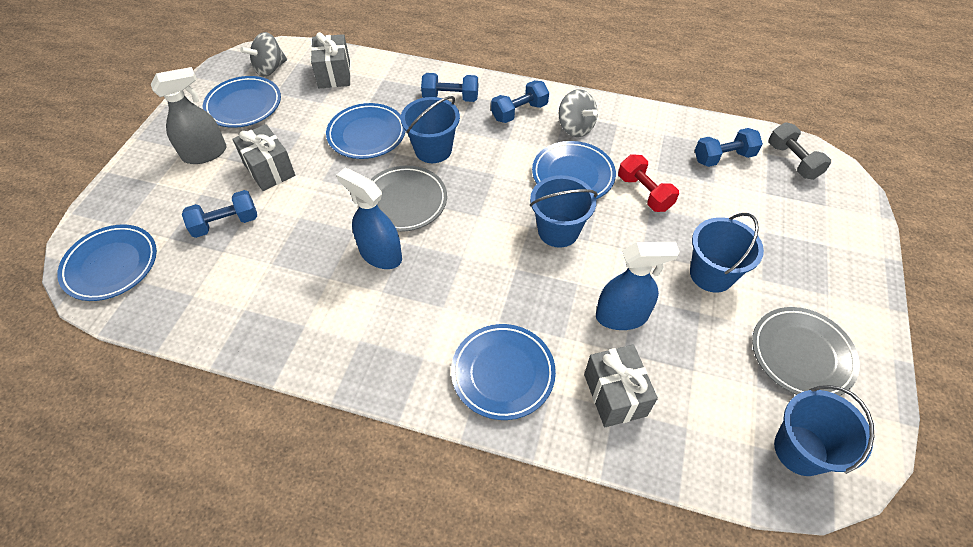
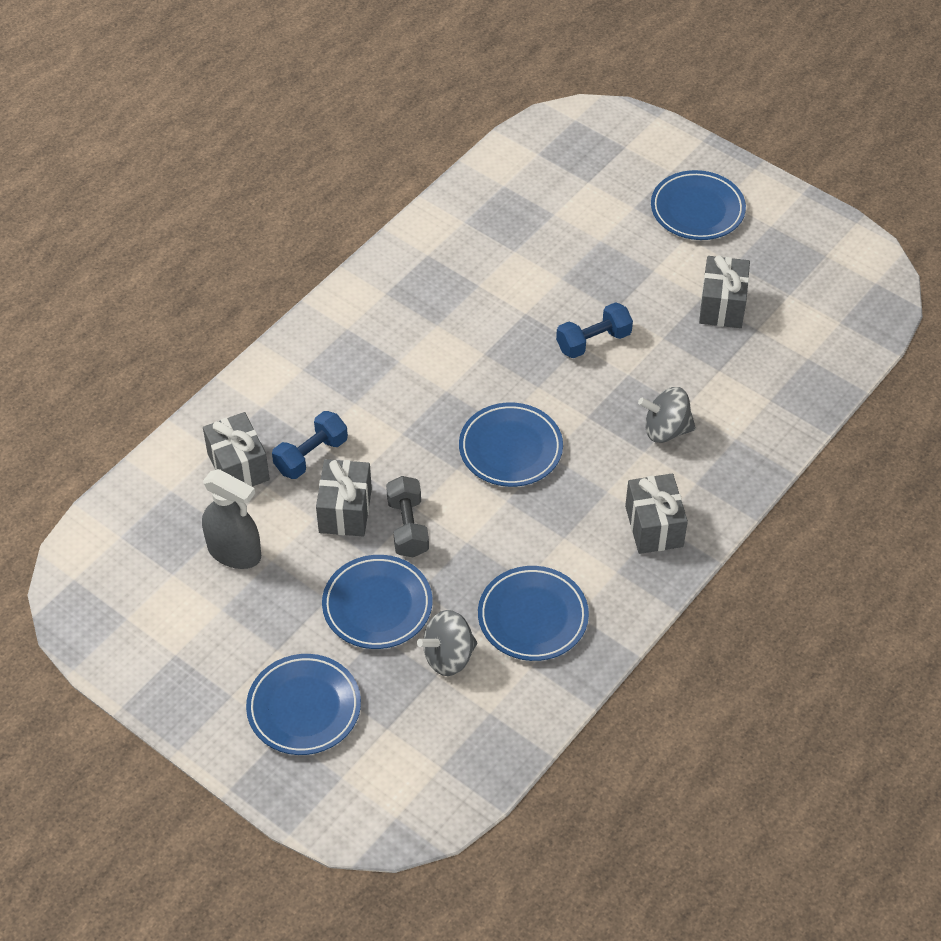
blue bucket: [401,96,460,163] [530,175,598,248] [690,213,764,293] [774,385,874,476] = 4 -> none = 0
blue dumbbell: [182,190,257,238] [421,73,478,102] [491,80,549,123] [695,128,763,167] = 4 -> [272,411,348,479] [556,302,633,358] = 2
blue spray bottle: [336,168,402,269] [596,242,680,330] = 2 -> none = 0
grey gift: [232,124,295,191] [311,32,351,88] [584,344,658,427] = 3 -> [203,412,270,486] [316,459,372,536] [625,474,688,554] [699,255,750,328] = 4
grey plate: [370,165,447,232] [752,307,860,396] = 2 -> none = 0
red dumbbell: [618,154,679,212] = 1 -> none = 0

